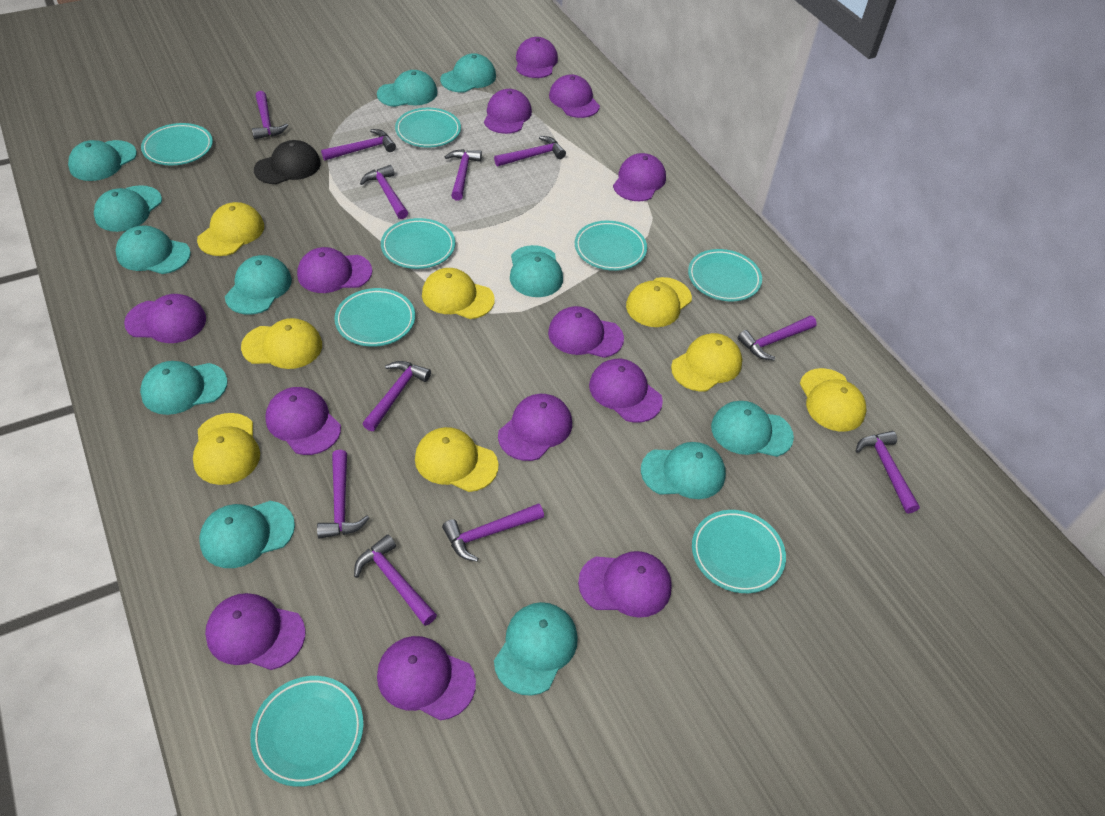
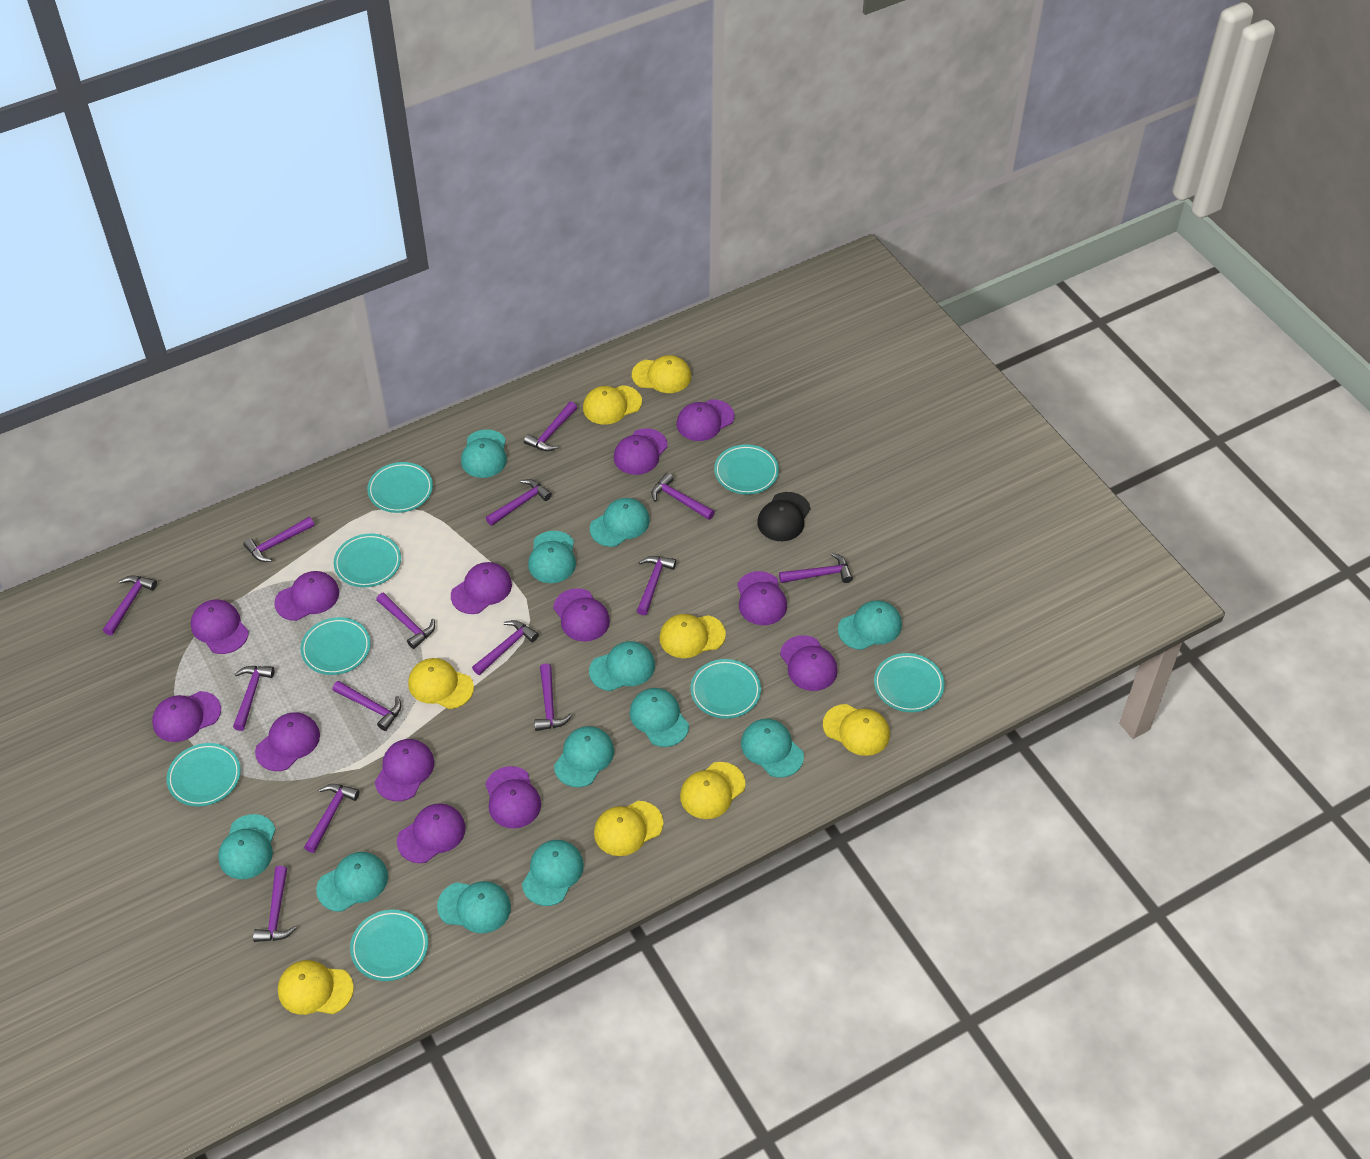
purple hammer: [252,91,288,139] [317,450,369,539] [321,129,396,161] [354,535,437,626] [360,165,408,219] [363,361,431,431] [442,503,544,562] [445,149,482,201] [494,136,566,166] [738,316,817,360] [856,431,920,513] = 11 -> [103,575,157,635] [233,666,274,731] [243,517,315,562] [253,866,296,942] [304,784,360,853] [332,681,401,731] [376,592,435,649] [472,620,539,675] [486,479,552,526] [524,401,577,451] [534,664,572,731] [637,556,676,615] [651,473,715,520] [779,553,853,583] = 14

